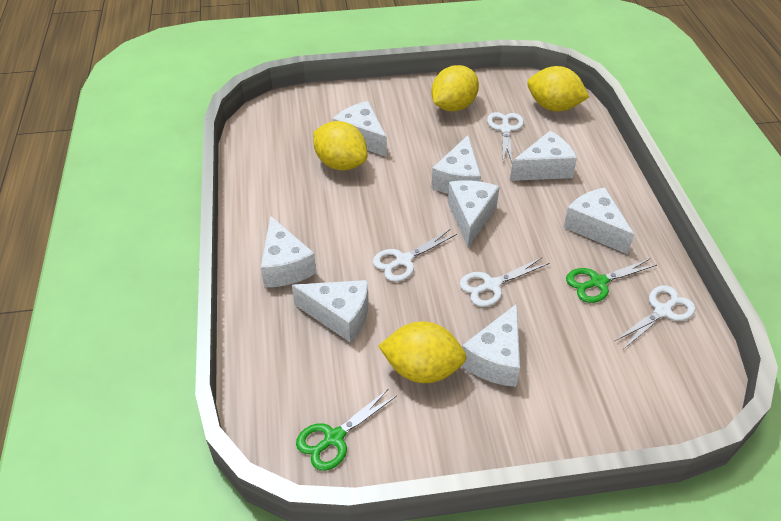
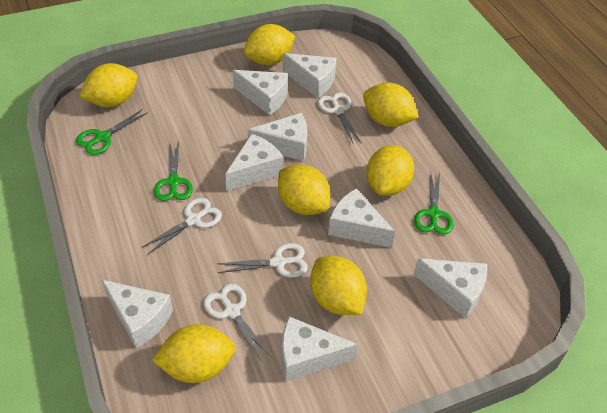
green scissors: [296,389,397,471] [566,259,657,303] = 2 -> [76,109,148,155] [154,141,193,201] [414,171,454,235] = 3
yellow lemon: [313,121,367,170] [378,321,467,383] [431,65,479,111] [527,66,589,112] = 4 -> [79,63,138,107] [152,324,236,383] [244,24,295,65] [278,164,330,215] [310,256,367,315] [363,83,419,127] [367,145,414,196] = 7

